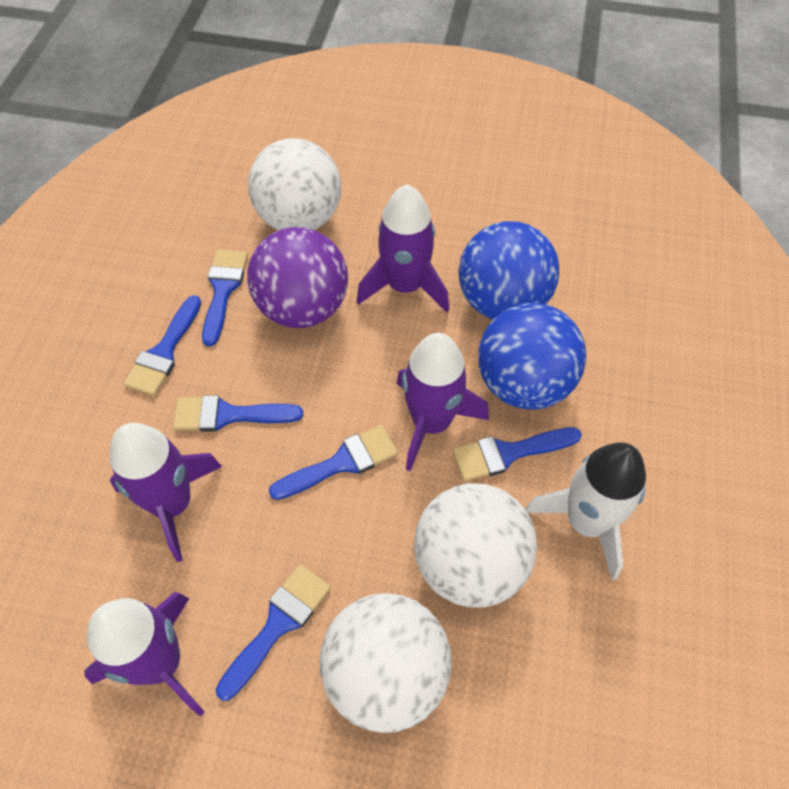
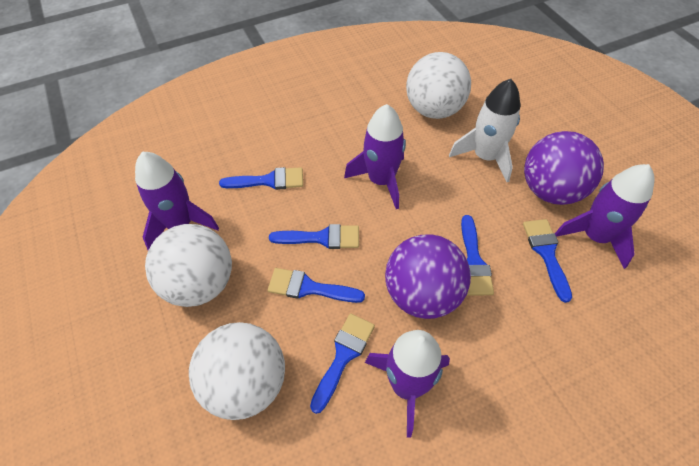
blue ball: [459,221,559,319] [478,303,586,410] = 2 -> none = 0
purple ball: [247,227,348,328] = 1 -> [385,234,471,319] [524,131,604,205] = 2

